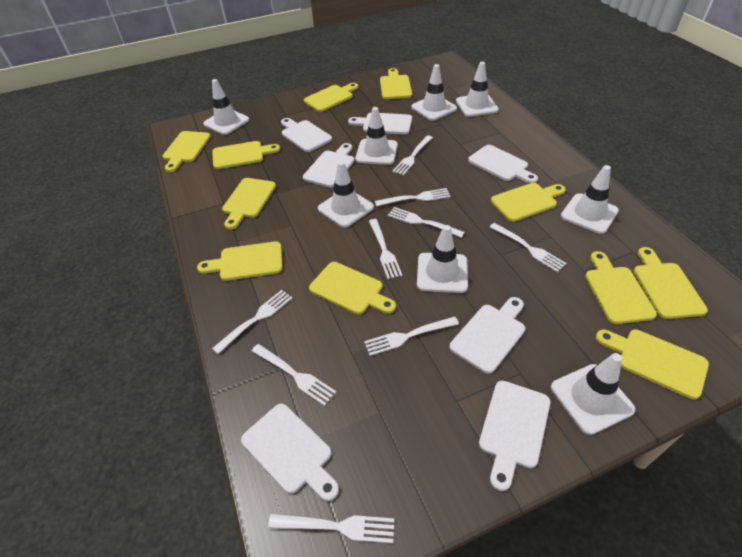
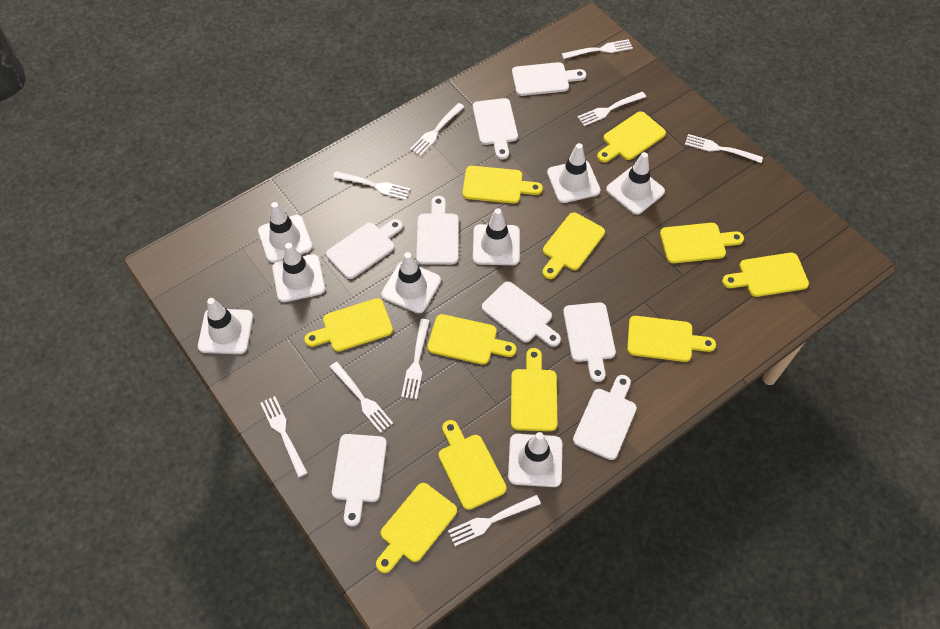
white cutting board: [241,404,339,501] [281,118,332,152] [303,143,354,188] [348,113,412,134] [450,297,525,374] [468,145,538,184] [479,381,550,491] = 7 -> [326,219,403,279] [332,434,387,527] [416,196,459,264] [473,98,518,160] [482,281,561,347] [512,62,586,96] [563,302,616,382] [573,375,637,460] = 8

